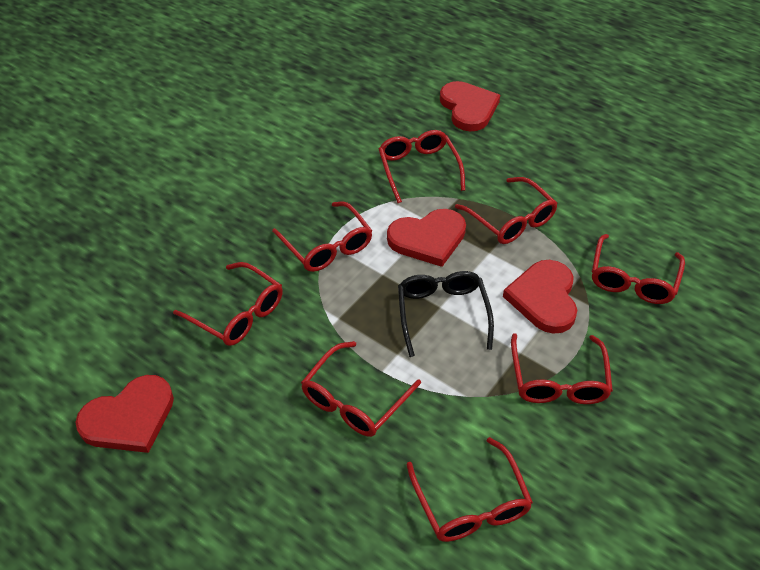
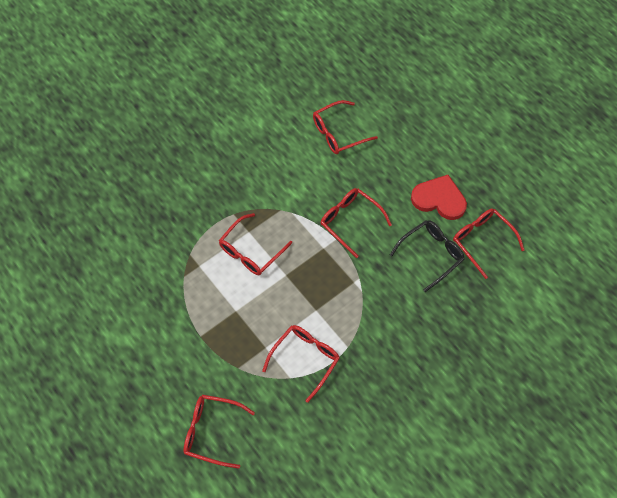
red glasses: [173,262,283,346] [272,201,372,272] [301,341,421,437] [379,130,465,203] [407,437,533,542] [455,177,558,244] [511,333,613,404] [592,234,685,304] = 8 -> [183,395,255,469] [219,213,292,275] [262,325,340,403] [313,100,378,154] [321,188,392,258] [453,208,524,279] = 6
red heart: [75,375,174,453] [387,209,466,267] [440,81,500,131] [503,260,577,334] = 4 -> [411,175,467,220] = 1

